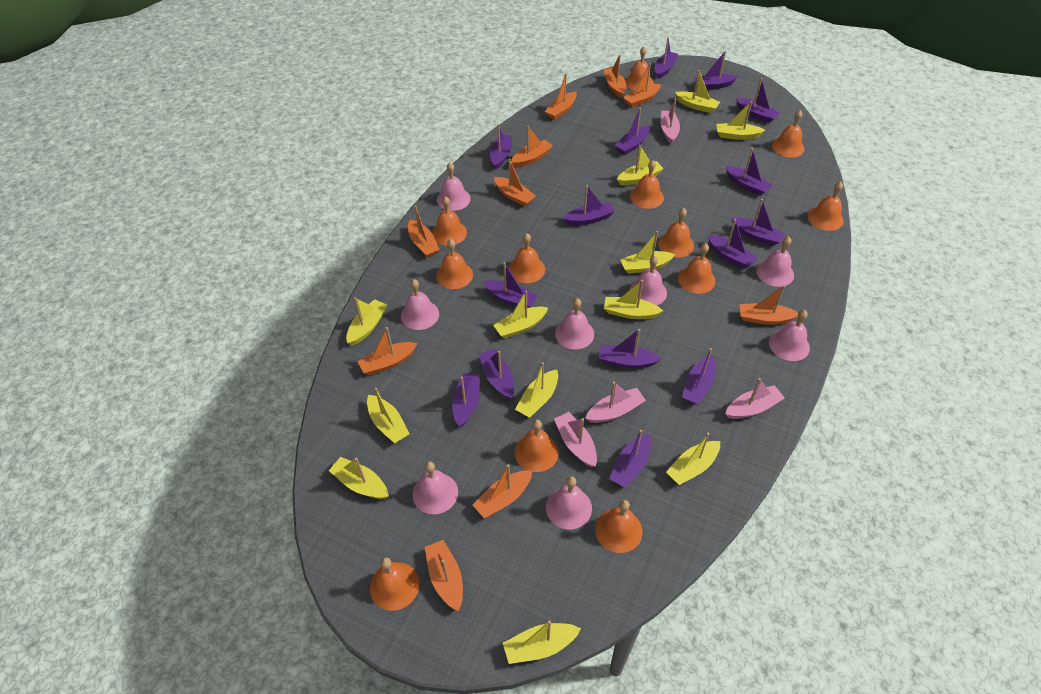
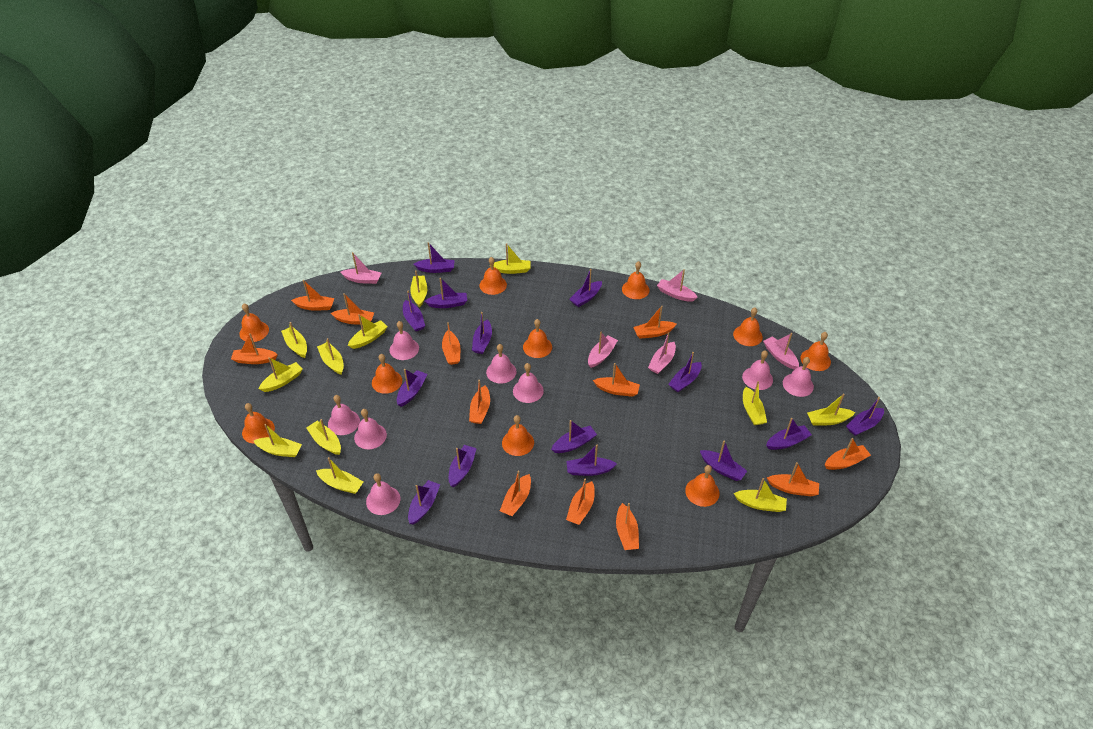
orange bell: [370,557,419,611] [432,196,467,246] [436,239,473,289] [509,233,545,283] [515,419,559,472] [595,500,643,553] [625,46,654,90] [630,160,664,209] [658,208,694,258] [678,243,715,294] [772,110,804,158] [808,182,843,231] = 12 -> [239,304,269,342] [242,403,275,444] [372,354,402,394] [479,257,507,295] [502,415,534,456] [523,319,552,358] [622,261,649,299] [685,465,719,507] [733,307,763,346] [800,332,831,371] = 10
orange boat: [357,327,417,375] [408,206,440,258] [425,540,463,611] [473,464,532,518] [494,159,536,206] [511,126,553,168] [544,73,577,120] [603,55,626,98] [623,63,661,108] [739,285,798,325] = 10 -> [231,333,278,364] [291,280,334,311] [331,293,374,324] [442,322,460,365] [469,380,490,424] [500,471,531,516] [566,479,595,525] [593,363,640,397] [616,503,639,550] [633,306,677,339] [767,462,819,496] [825,438,871,470] = 12
pink boat: [554,412,597,467] [585,382,646,423] [661,99,680,144] [725,378,785,419] = 4 -> [340,252,381,284] [588,332,618,368] [648,332,676,374] [657,269,698,302] [763,333,799,369] = 5
purple boat: [452,372,480,427] [479,349,514,400] [483,262,538,308] [490,124,512,169] [563,185,615,225] [599,329,662,368] [609,430,651,488] [615,108,650,155] [655,37,678,79] [682,348,716,405] [694,51,738,90] [708,219,758,269] [726,148,773,196] [731,199,785,246] [736,78,780,123] = 15 -> [397,369,427,407] [403,291,425,331] [408,480,440,524] [414,242,455,273] [424,278,467,308] [449,445,477,487] [472,312,492,354] [551,420,597,453] [566,444,617,476] [569,269,602,307] [668,352,702,392] [700,441,747,481] [766,418,812,450] [846,397,884,436] = 14

